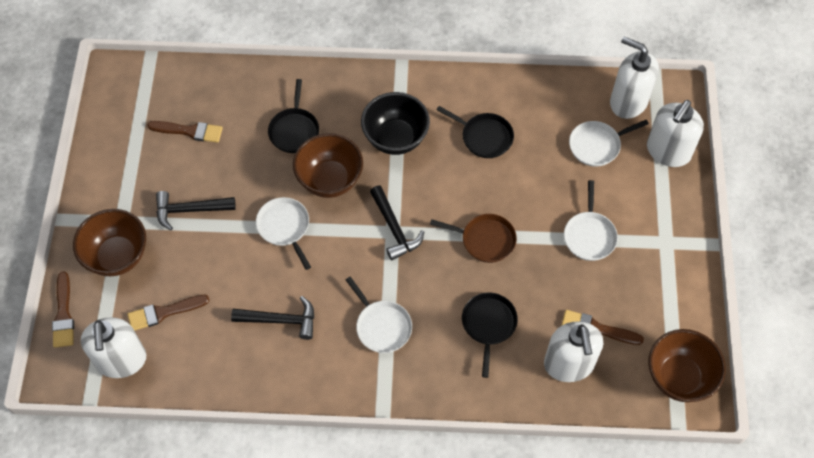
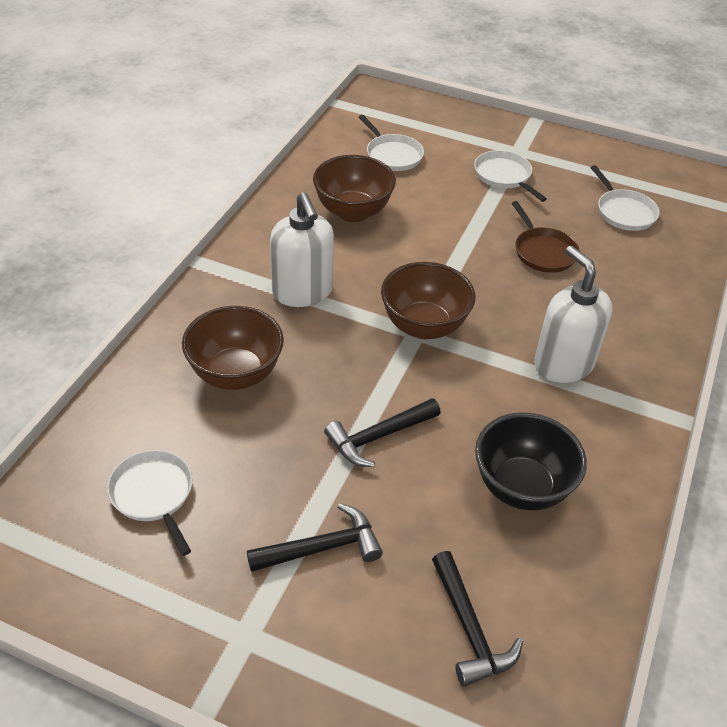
black pan: [268,79,319,153] [437,106,514,158] [462,293,518,378] = 3 -> none = 0
brown brush: [52,271,74,348] [127,295,210,331] [147,121,223,143] [561,310,644,345] = 4 -> none = 0
white soap dispenser: [81,317,146,378] [544,321,603,382] [610,37,659,119] [647,100,704,167] = 4 -> [270,192,334,307] [534,246,612,383] = 2

